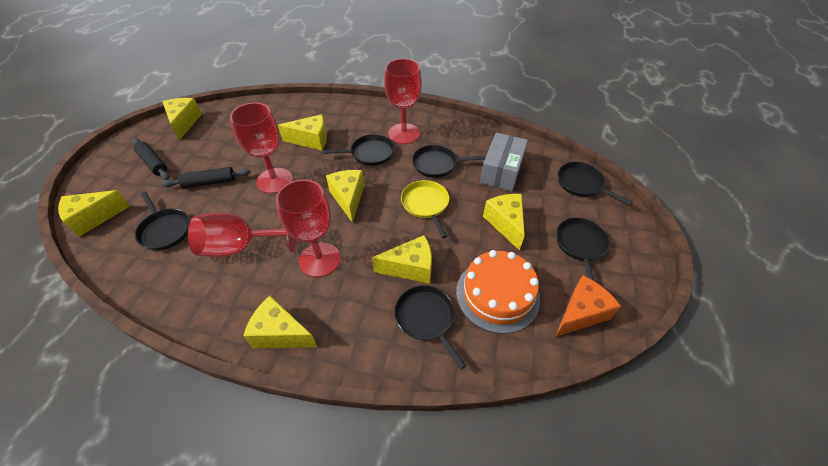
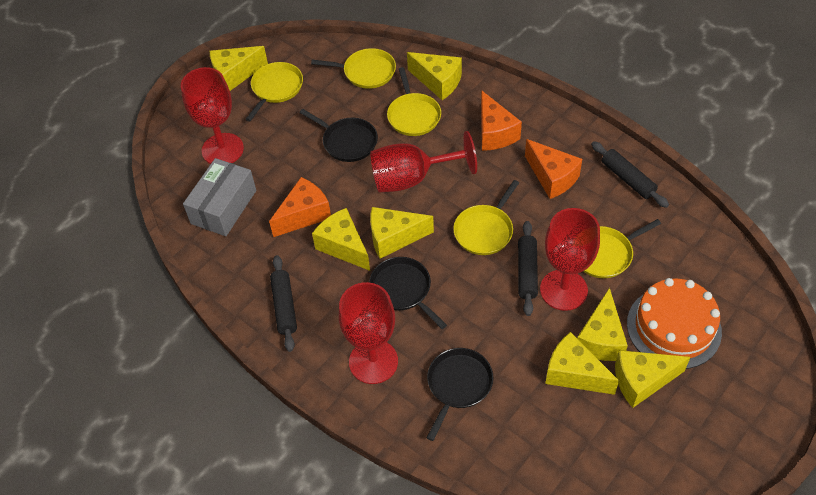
black pan: [135,192,190,251] [323,134,395,166] [394,285,466,370] [412,145,485,178] [556,218,610,281] [558,162,633,205] = 6 -> [300,109,378,162] [369,257,447,329] [427,348,494,441] = 3
black rolling pin: [132,138,169,180] [161,167,251,189] = 2 -> [270,255,297,352] [518,221,538,316] [591,141,669,208] = 3
orange cheese: [555,276,621,337] = 1 -> [269,177,331,237] [481,90,522,151] [525,139,582,199] = 3
yellow pan: [401,180,449,238] = 1 -> [246,62,303,121] [311,48,396,89] [387,67,441,136] [453,180,519,255] [583,219,661,278] = 5

